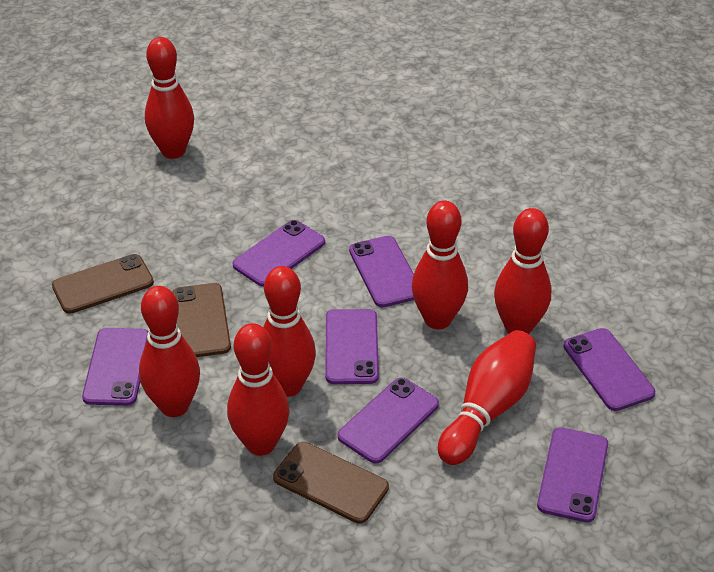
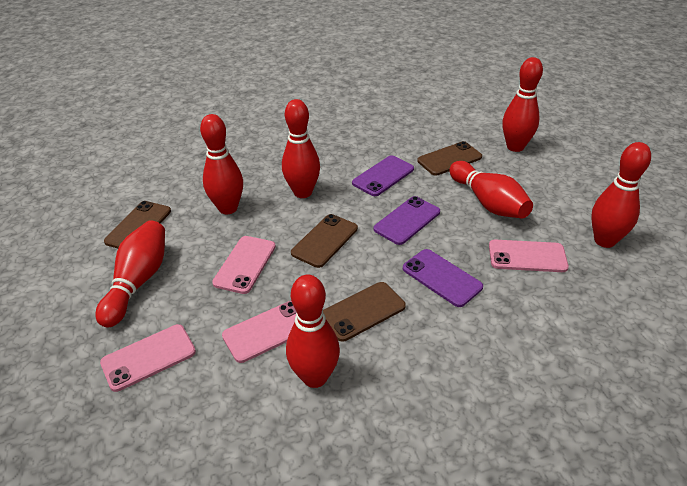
brown phone: [52,254,154,314] [172,283,231,357] [273,442,389,524] = 3 -> [104,201,171,248] [291,214,358,268] [323,282,406,342] [417,141,482,176] = 4
pink phone: none = 0 -> [100,324,196,392] [212,236,276,294] [222,301,296,363] [489,240,569,272] = 4
purple phone: [82,328,148,406] [233,220,325,287] [326,309,379,384] [338,378,439,464] [349,236,414,307] [537,427,608,522] [564,328,655,411] = 7 -> [352,155,414,196] [374,196,440,245] [403,249,483,307] = 3

